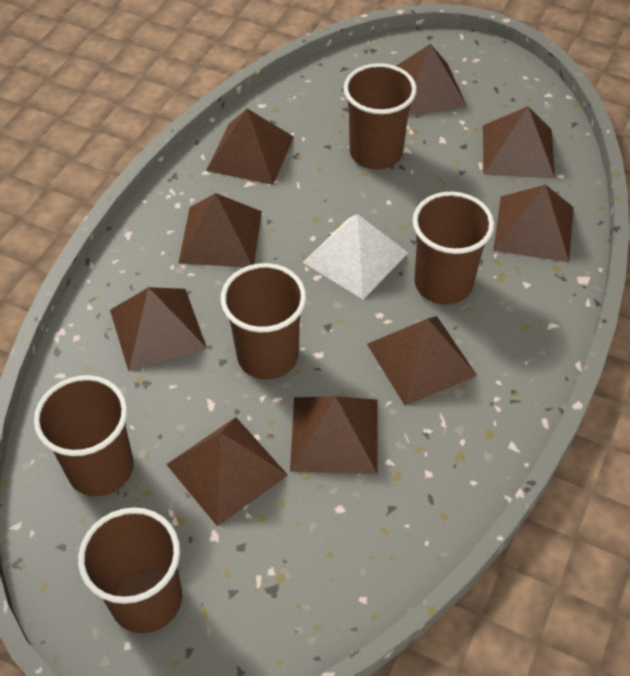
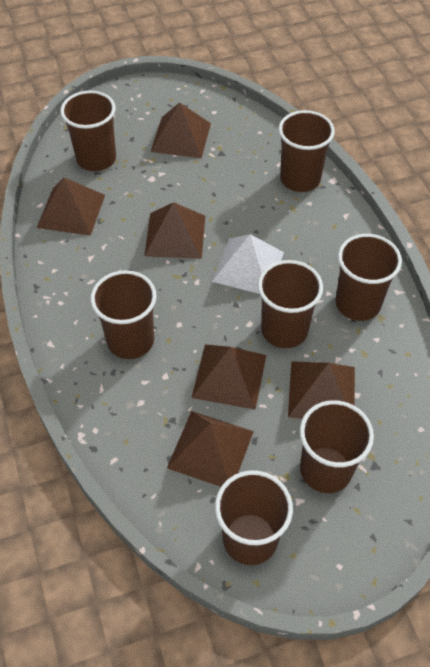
brown cup: [34,375,134,496] [78,507,182,633] [221,263,306,379] [344,63,417,170] [413,192,494,305] = 5 -> [61,91,116,171] [91,270,157,359] [215,470,293,565] [258,260,323,348] [279,110,335,192] [300,400,374,493] [335,234,402,321] = 7
brown pyramid: [110,287,207,371] [166,417,288,526] [178,193,262,267] [206,109,294,185] [290,396,378,474] [367,316,477,406] [397,44,467,116] [483,106,555,179] [493,185,574,262] = 9 -> [37,177,105,236] [144,202,205,259] [151,102,211,158] [167,411,254,487] [191,345,266,410] [288,361,355,419] = 6

